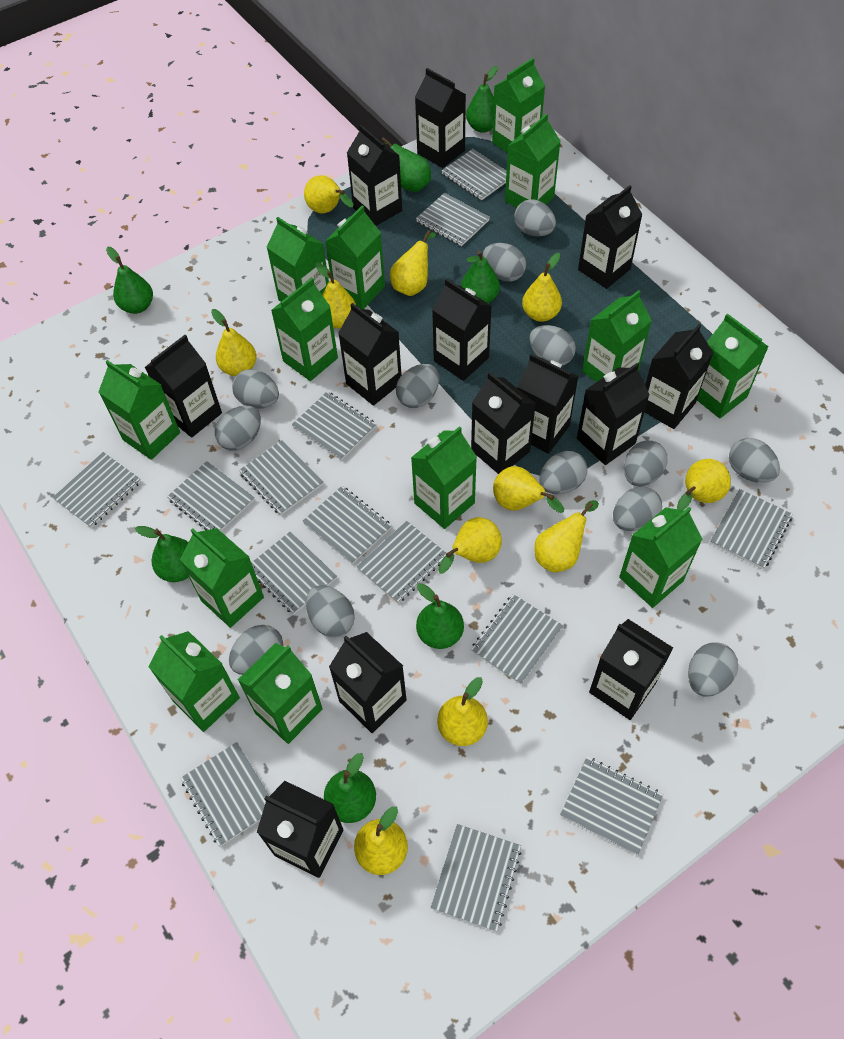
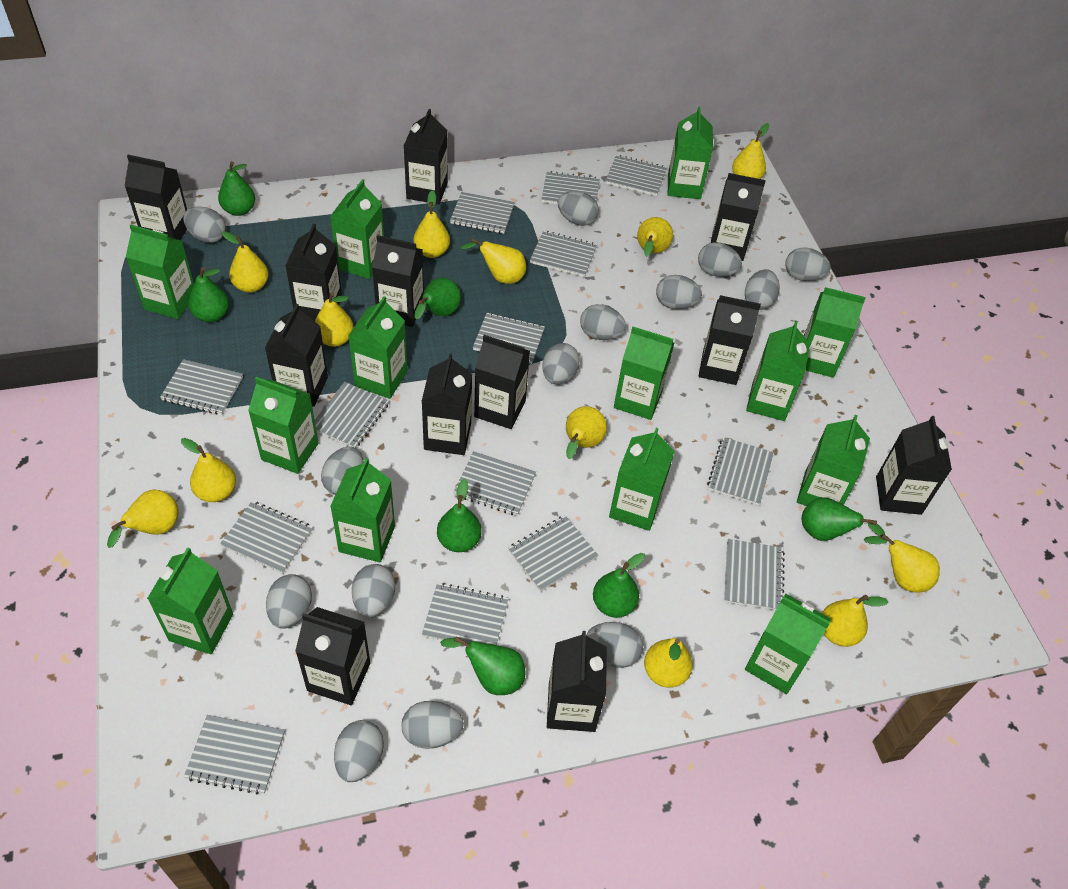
black carton: [145,335,222,438] [257,781,343,878] [329,632,407,733] [338,303,402,406] [347,125,402,226] [415,68,466,168] [432,278,492,381] [471,372,536,474] [517,353,579,454] [577,363,649,465] [578,185,643,289] [589,619,673,720] [645,324,713,429] = 13 -> [125,155,187,240] [265,304,328,407] [286,224,342,321] [295,607,370,705] [372,235,424,327] [404,109,448,205] [422,353,472,455] [474,335,530,429] [547,631,607,732] [699,295,761,385] [711,173,766,261] [876,416,952,515] = 12
grey egg: [215,406,261,451] [229,625,283,675] [232,369,279,409] [306,585,355,638] [396,364,439,408] [483,243,526,282] [514,199,556,237] [529,325,576,365] [539,451,587,494] [613,487,662,531] [624,440,668,486] [688,642,738,697] [729,438,780,483] = 13 -> [183,206,226,243] [266,574,312,629] [321,446,364,495] [334,720,384,782] [352,564,395,618] [402,701,464,749] [542,343,580,385] [558,191,599,226] [580,304,626,340] [586,622,643,668] [656,275,702,309] [698,242,742,277] [745,269,780,310] [785,247,830,281] = 14
yellow pear: [211,309,257,376] [304,175,353,213] [315,262,356,329] [354,806,408,875] [390,230,436,296] [437,677,488,746] [438,517,502,574] [493,466,564,513] [522,253,562,322] [534,500,599,572] [677,459,731,510] = 11 -> [107,490,178,548] [181,438,236,502] [222,231,268,293] [315,292,354,347] [414,190,450,258] [460,238,526,284] [566,406,607,459] [637,217,673,256] [644,638,693,688] [732,123,770,179] [822,595,888,647] [864,534,940,592] = 12

